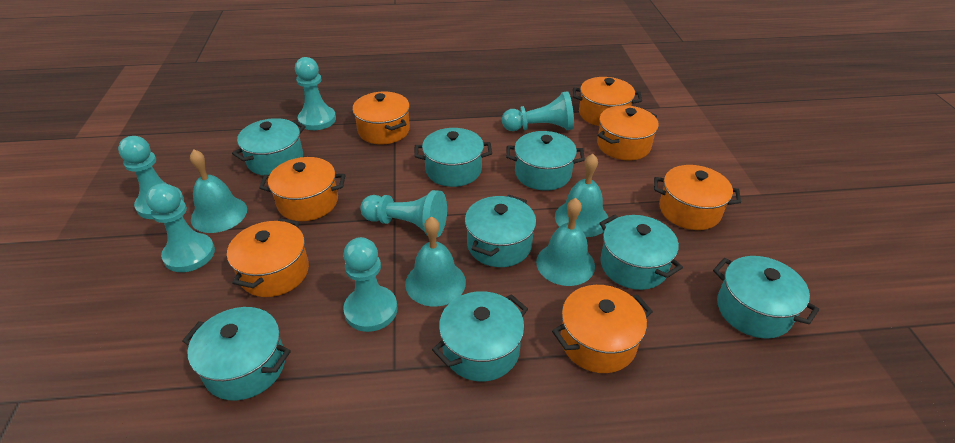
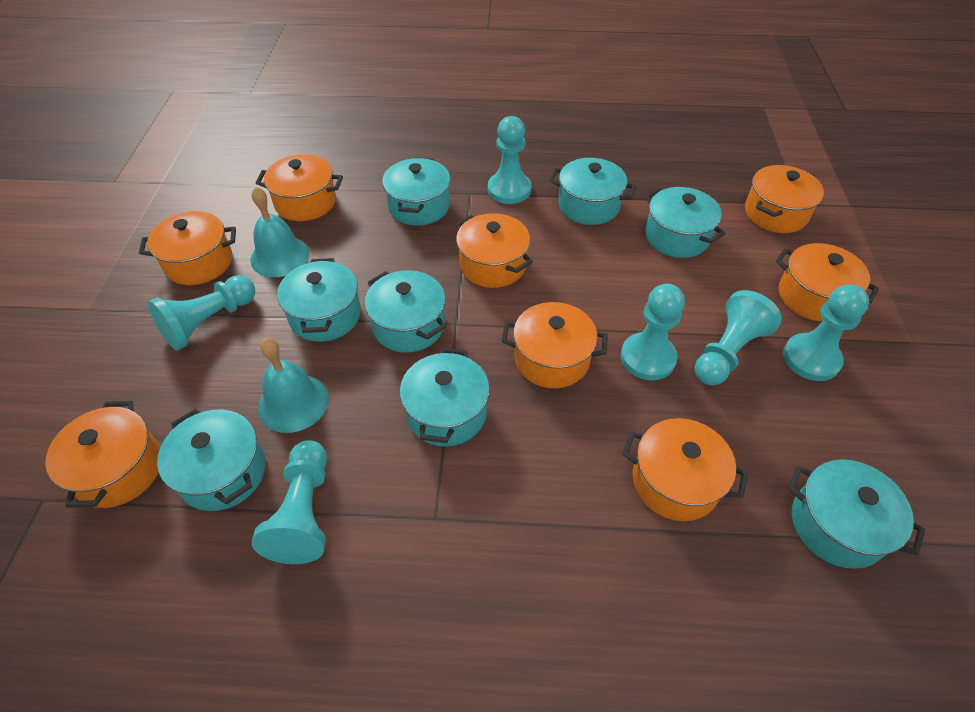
orange pot: [227,218,309,297] [259,157,345,221] [352,91,410,145] [552,285,653,373] [573,77,642,126] [597,105,659,160] [654,165,741,230] = 7 -> [45,401,160,508] [139,211,236,285] [256,154,343,221] [455,213,533,288] [502,302,608,389] [622,418,748,521] [745,165,824,233] [776,243,879,322] = 8
turquoise bell: [190,149,247,233] [405,217,466,306] [536,198,595,286] [555,154,609,237] = 4 -> [251,187,309,277] [258,338,329,433] = 2

